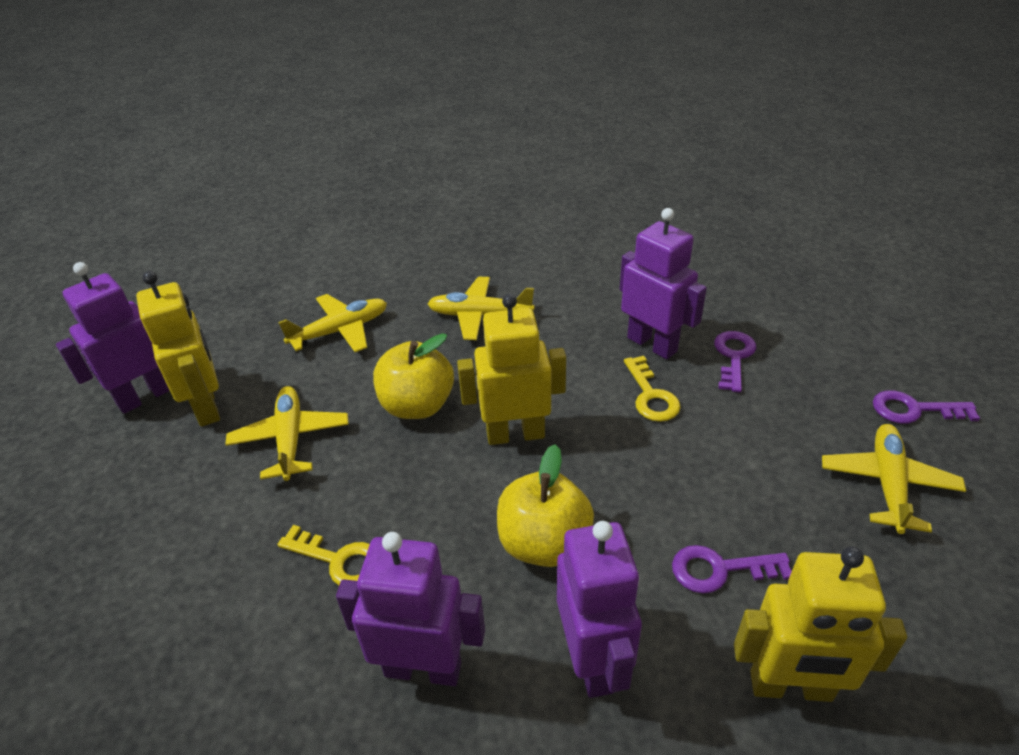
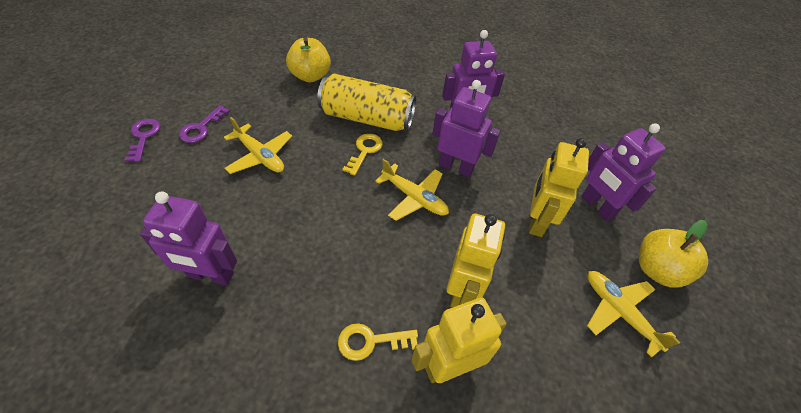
purple key: [672,545,792,593] [714,331,756,392] [873,390,980,424] = 3 -> [125,119,160,162] [179,105,230,143] = 2
yellow can: none = 0 -> [317,74,416,131] = 1
yellow plane: [225,386,349,481] [278,294,387,352] [427,277,534,340] [822,424,966,534] = 4 -> [224,117,292,174] [375,159,449,221] [587,271,680,358] = 3

